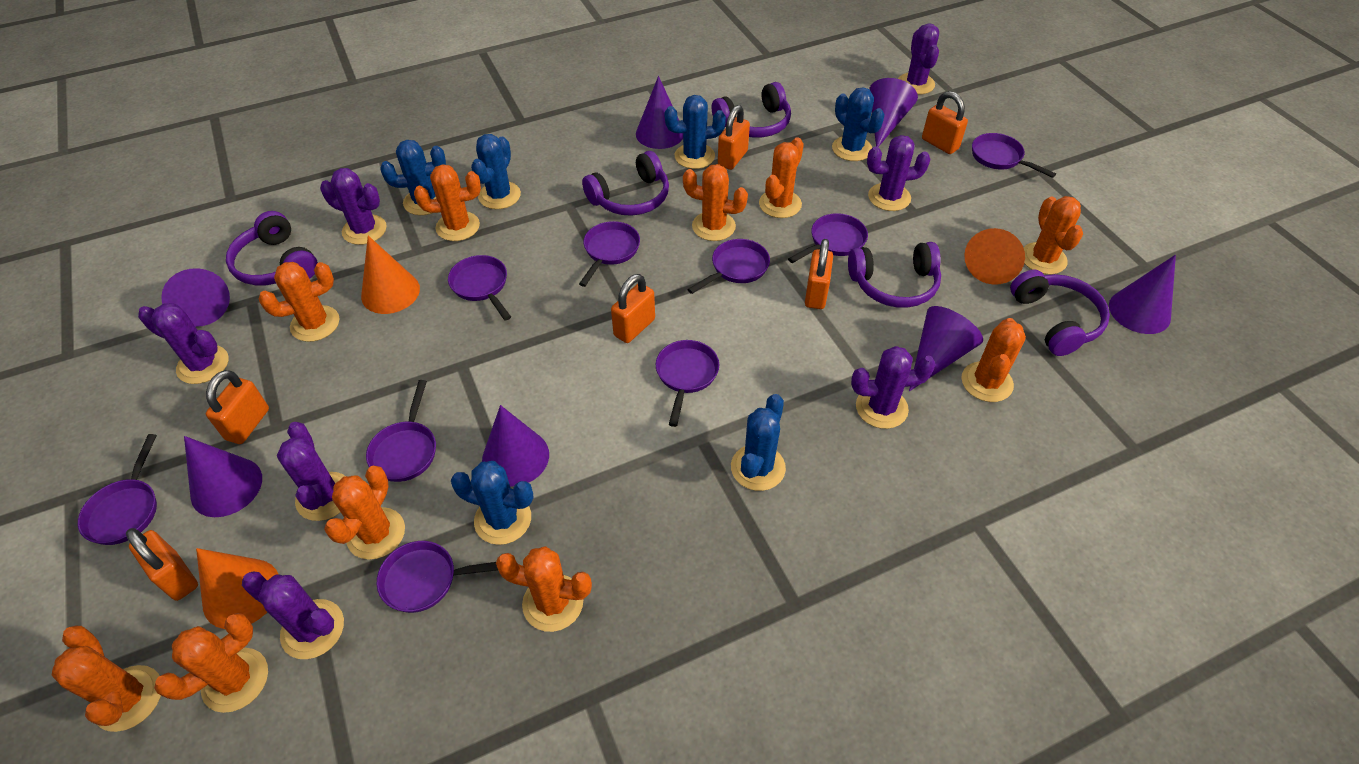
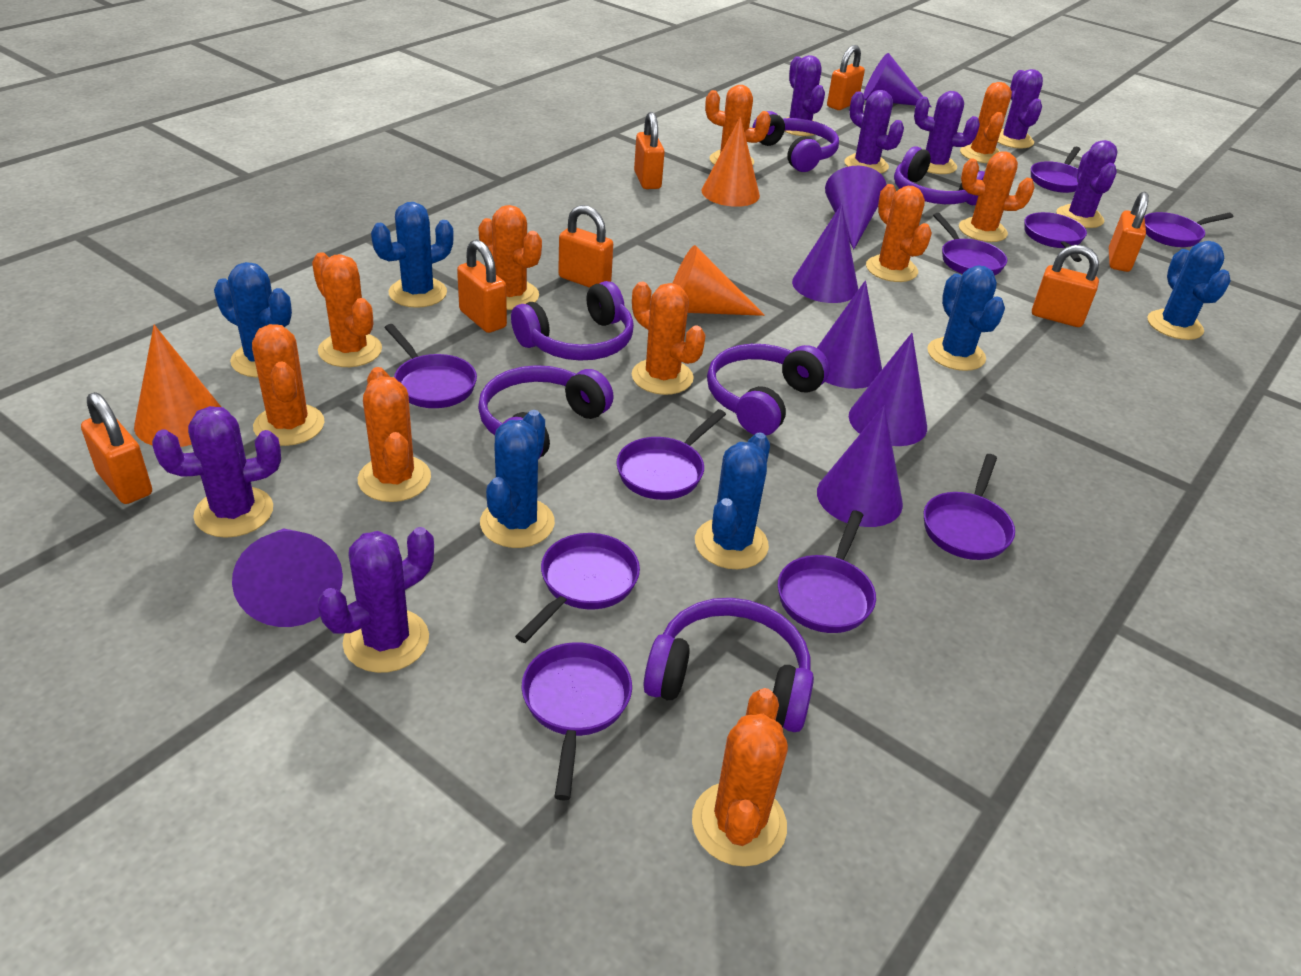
orange padlock: [126,528,198,601] [206,370,269,444] [611,274,655,343] [718,105,750,170] [805,239,833,309] [922,91,968,154] = 6 -> [81,392,152,504] [457,240,507,333] [558,205,613,288] [634,112,665,189] [827,45,865,110] [1032,245,1099,327] [1109,192,1149,272] = 7
purple headphones: [226,211,318,286] [582,151,669,216] [712,82,791,138] [848,242,941,308] [1010,269,1110,356] = 5 -> [478,365,614,458] [511,281,634,361] [643,598,814,732] [707,344,830,436] [752,111,839,172] [894,146,985,205] = 6
purple pan: [78,434,157,545] [366,380,436,482] [377,541,498,613] [448,255,511,320] [579,221,640,287] [656,340,719,427] [687,239,770,294] [788,213,868,263] [972,133,1056,178] = 9 -> [385,324,477,408] [515,533,640,643] [522,642,632,801] [617,409,726,500] [778,510,876,633] [924,454,1015,560] [933,213,1007,276] [1024,212,1087,262] [1031,147,1081,193] [1144,212,1234,247] = 10

